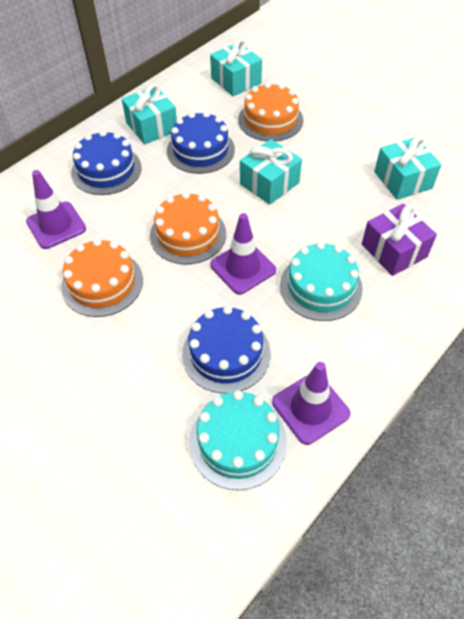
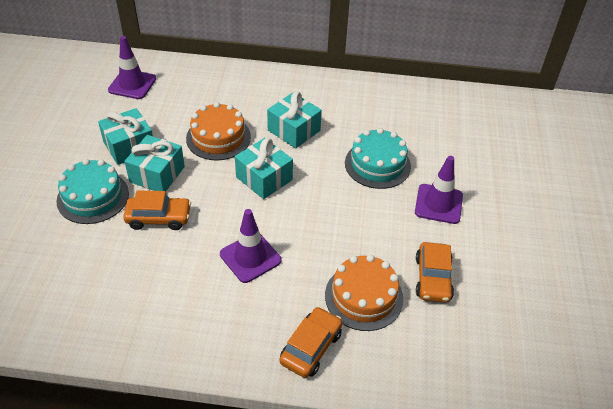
blue cake: [71,130,141,195] [167,111,235,174] [182,306,271,394] = 3 -> none = 0
orange cake: [61,238,143,317] [150,192,226,264] [238,82,303,141] = 3 -> [186,102,251,161] [325,254,404,331] = 2
orange car: none = 0 -> [123,191,191,230] [280,307,342,378] [416,242,454,303] = 3
purple gift: [362,204,437,276] = 1 -> none = 0

